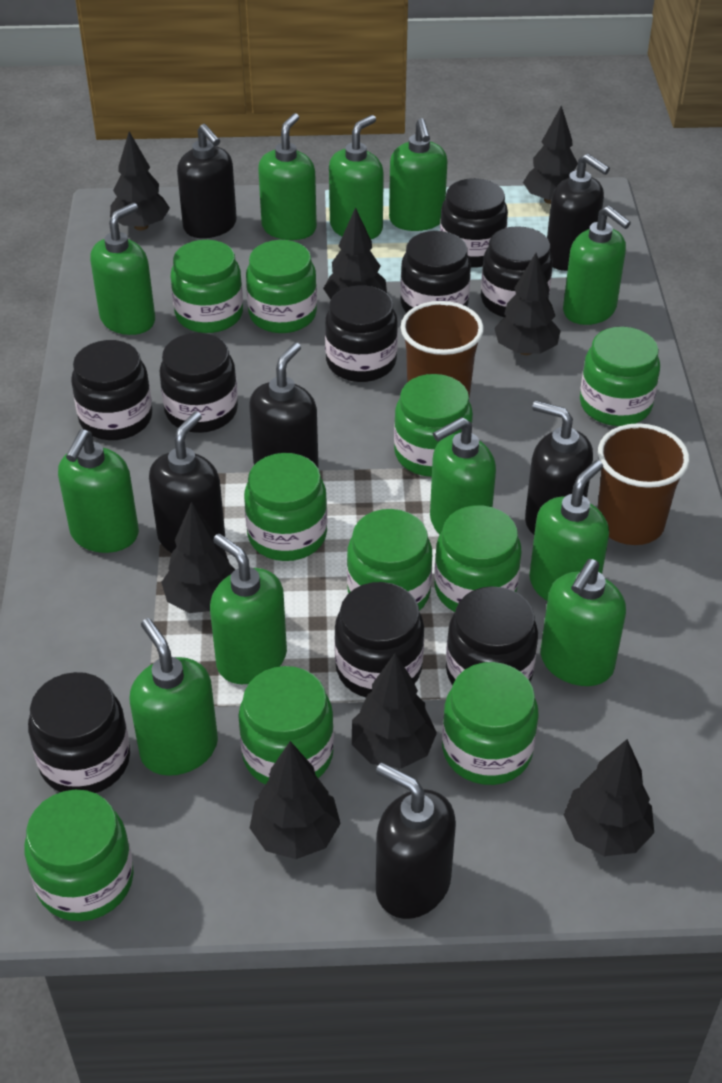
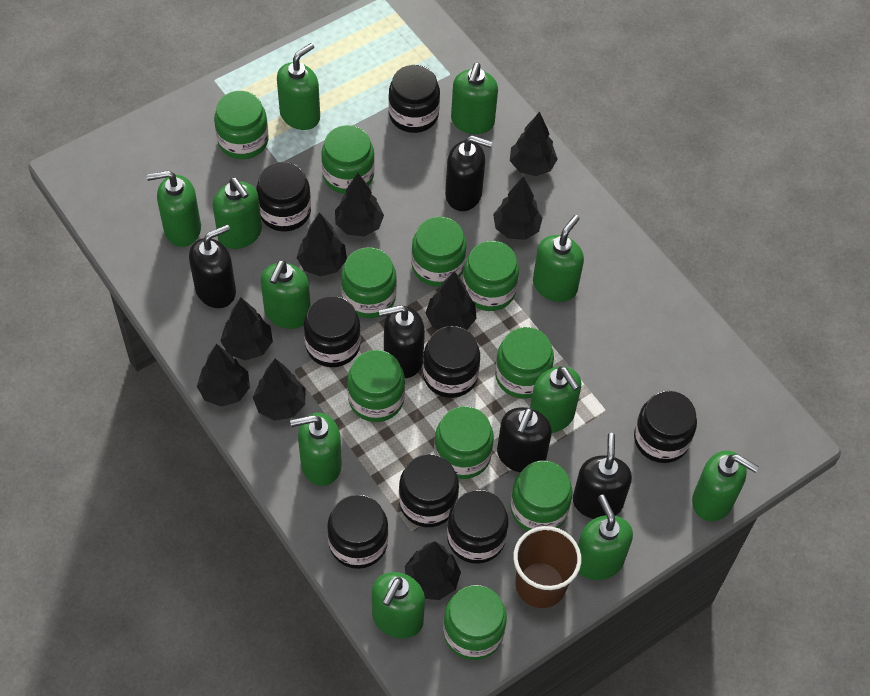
black jar: [28,672,130,793] [71,340,152,440] [160,333,238,433] [325,285,398,382] [334,582,424,697] [400,231,471,313] [440,178,508,268] [446,586,538,685] [481,226,553,317] = 9 -> [256,162,311,231] [304,296,361,367] [327,495,388,569] [388,65,440,133] [399,454,459,527] [423,326,480,398] [447,490,509,564] [634,391,697,463] = 8
black soap dispenser: [149,412,225,553] [177,124,237,238] [249,343,319,468] [376,763,456,919] [525,401,593,535] [547,154,610,271] = 6 -> [189,225,236,308] [379,305,425,378] [445,136,492,211] [497,407,552,472] [573,433,632,519] = 5
black tree: [110,132,170,230] [161,502,235,613] [250,741,341,859] [323,207,387,300] [352,653,437,769] [494,253,561,355] [523,105,578,204] [564,739,654,856] = 8 -> [197,344,250,407] [220,297,273,360] [253,359,305,421] [297,212,347,277] [335,173,384,237] [405,541,461,600] [425,271,477,330] [493,176,543,240] [510,112,558,176] = 9
brown cup: [400,301,484,397] [598,423,689,545] = 2 -> [513,526,581,608] = 1

